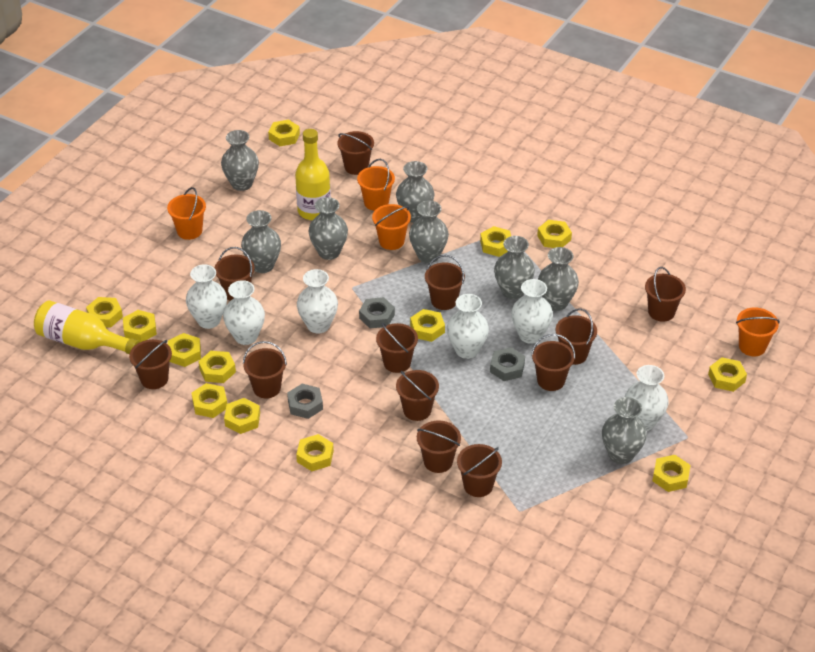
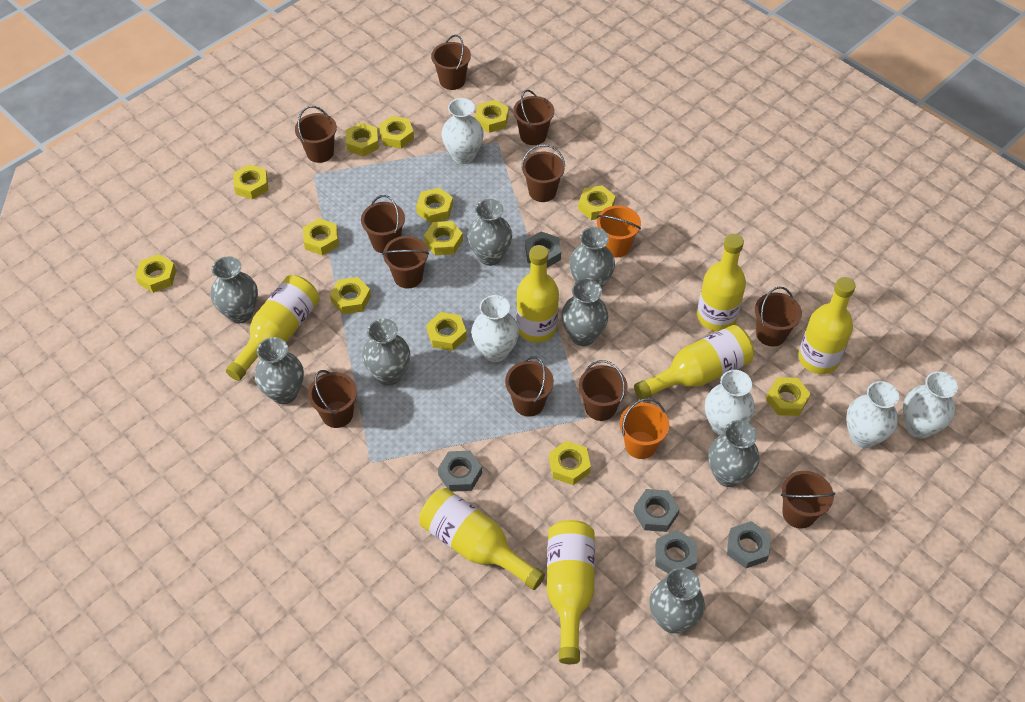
brown bucket: [129,339,172,389] [215,247,255,301] [243,341,287,399] [337,131,374,175] [376,323,418,373] [396,370,439,421] [417,420,461,473] [425,255,465,310] [457,444,502,497] [531,334,575,391] [556,309,597,365] [645,267,686,322] = 12 -> [295,106,337,163] [308,370,357,428] [361,195,405,253] [382,236,429,289] [431,35,471,90] [505,356,554,417] [513,90,554,145] [521,144,565,202] [579,360,627,421] [755,287,802,347] [781,471,835,529] = 11
grey nut: [287,384,323,419] [359,297,395,328] [490,347,525,381] = 3 -> [438,451,482,492] [525,232,561,268] [633,489,680,532] [655,530,697,573] [727,521,771,568] = 5
orange bucket: [167,187,206,240] [357,159,395,211] [372,204,411,250] [736,307,780,357] = 4 -> [597,205,641,257] [620,398,669,459] = 2
white vase: [186,264,227,329] [223,280,265,345] [297,269,338,334] [447,294,489,359] [511,279,553,344] [625,365,669,431] = 6 -> [442,98,484,164] [471,295,519,362] [705,370,755,435] [846,381,899,448] [903,371,958,438] = 5
yellow bottle: [34,300,140,354] [295,129,331,220] = 2 -> [226,275,319,381] [419,488,545,590] [516,245,559,343] [547,520,595,664] [634,325,754,400] [697,234,746,331] [798,277,856,374] = 7

